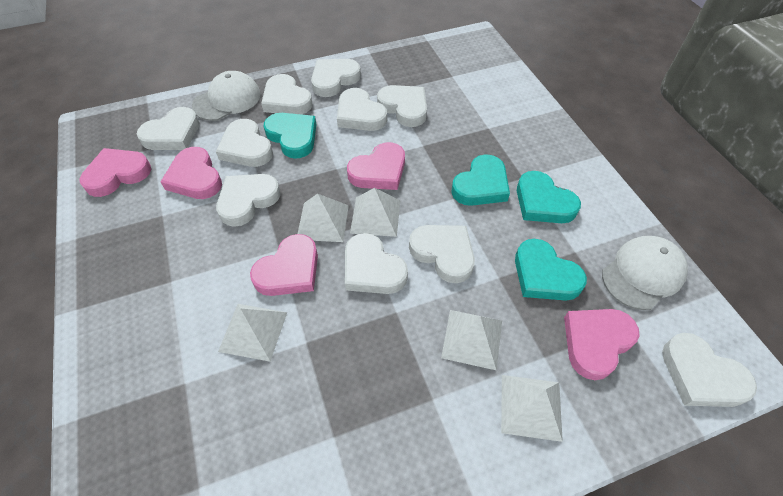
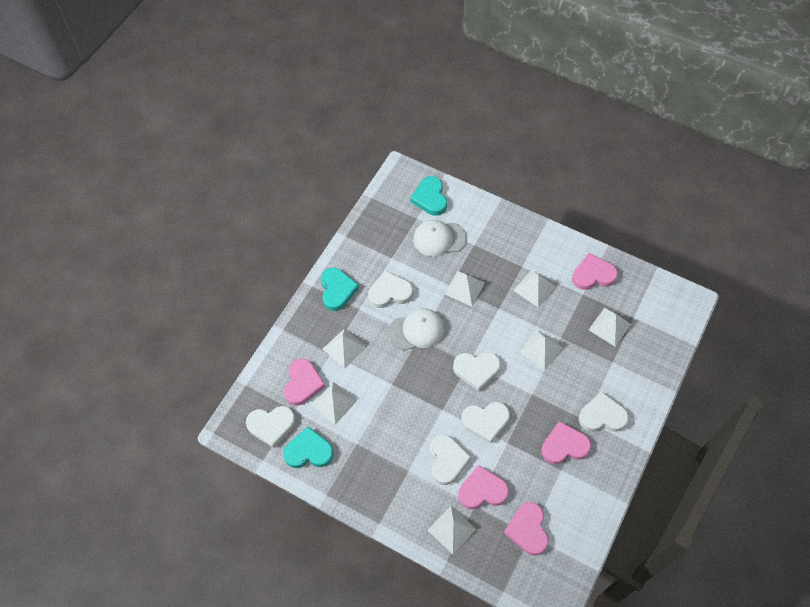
turquoise heart: [264,113,316,159] [452,154,510,206] [515,239,587,301] [517,171,581,223] = 4 -> [283,426,334,468] [321,268,359,311] [410,176,447,216] = 3
white heart: [137,107,199,150] [216,119,273,167] [216,174,281,227] [261,74,312,115] [311,59,361,97] [337,88,387,131] [345,233,408,294] [377,85,427,127] [409,225,475,283] [662,333,757,407] = 10 -> [246,406,296,448] [368,270,413,308] [430,434,471,485] [453,352,501,391] [461,402,510,444] [578,391,629,432] = 6
white pyramid: [218,304,287,362] [298,194,349,242] [350,188,400,237] [441,310,502,370] [501,375,563,442] = 5 -> [311,382,357,424] [323,328,367,369] [428,506,476,554] [445,271,485,306] [513,270,555,307] [519,330,562,370] [589,308,631,347] = 7

